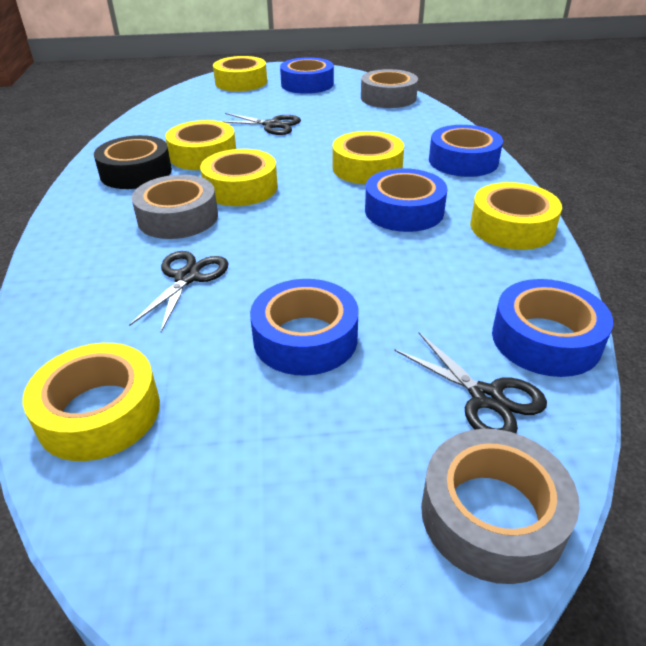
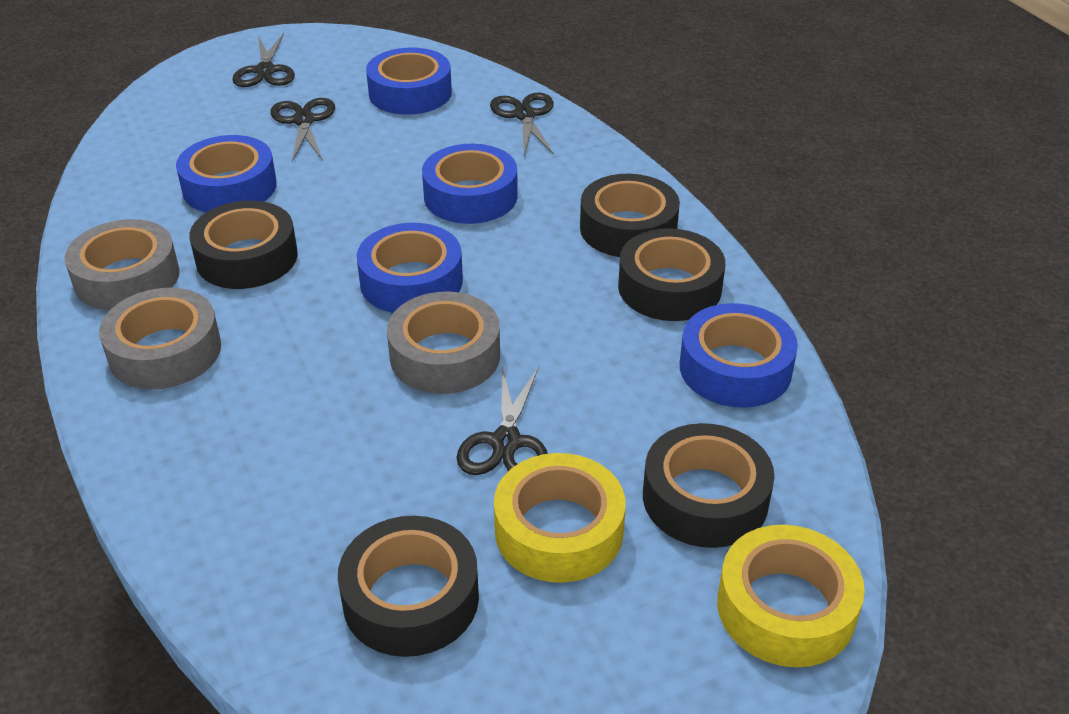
black scissors: [129,251,229,332] [221,113,301,135] [394,332,547,433] = 3 -> [232,33,295,87] [270,98,335,162] [456,366,548,475] [490,92,554,156] = 4
black tape: [94,135,172,189] = 1 -> [189,201,298,289] [338,516,479,657] [580,174,680,257] [618,228,725,321] [643,423,775,548] = 5
yellow tape: [23,343,160,461] [165,120,236,170] [200,149,278,206] [213,56,267,92] [333,131,404,184] [470,182,562,250] = 6 -> [494,453,626,583] [717,525,865,667] = 2

